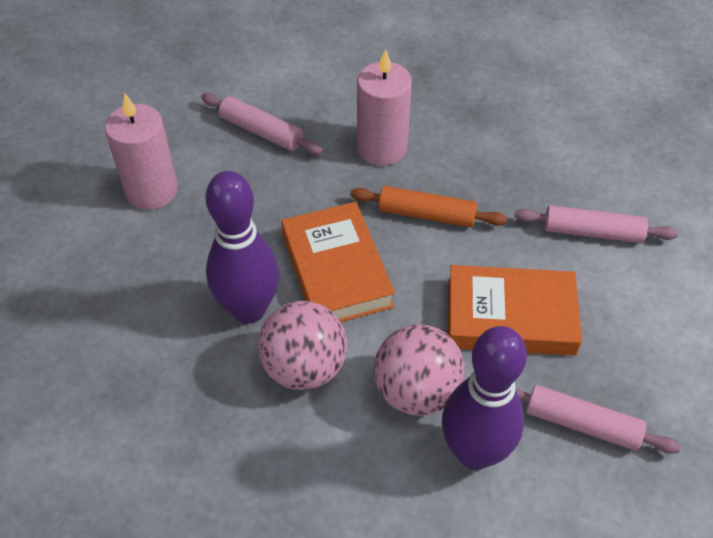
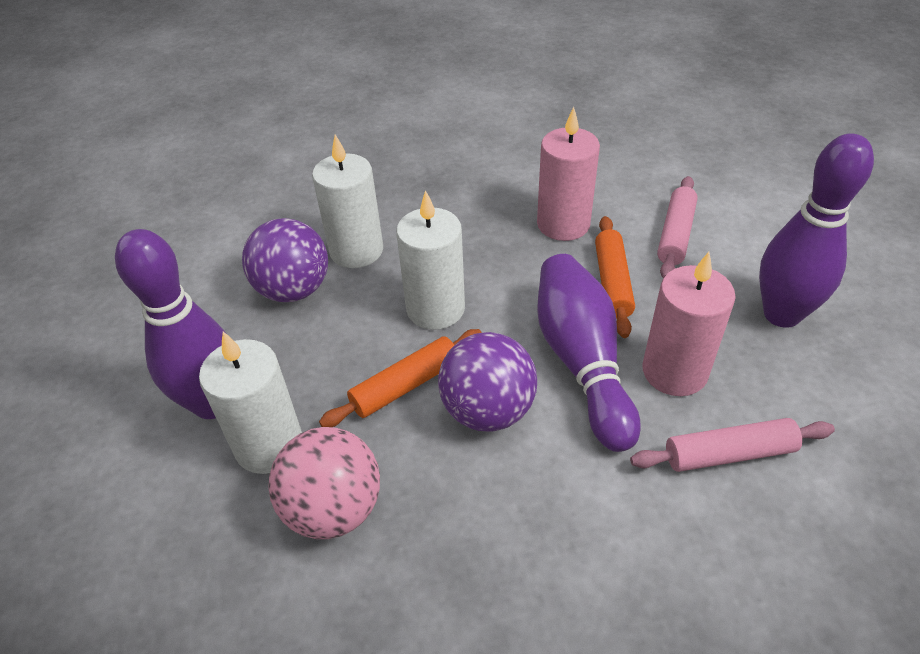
orange book: [281,202,395,322] [448,265,582,356] = 2 -> none = 0
orange rolling pin: [350,186,507,227] = 1 -> [319,329,482,427] [595,216,635,338] = 2
pink ball: [258,301,347,390] [374,324,465,416] = 2 -> [268,427,380,539] = 1
pink rolling pin: [201,93,323,155] [515,205,678,243] [516,385,681,454] = 3 -> [630,418,835,472] [657,176,698,278] = 2
purple ball: none = 0 -> [242,218,328,302] [438,332,537,432] = 2
purple bowling pin: [206,171,279,324] [442,326,527,470] = 2 -> [115,229,226,419] [537,254,641,452] [759,133,874,328] = 3
white candle: none = 0 -> [199,331,302,474] [312,135,383,268] [396,190,465,330] = 3

